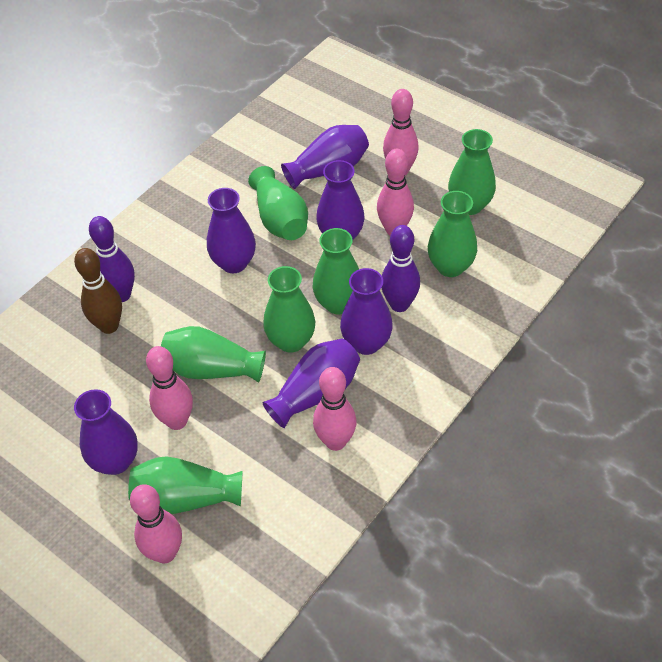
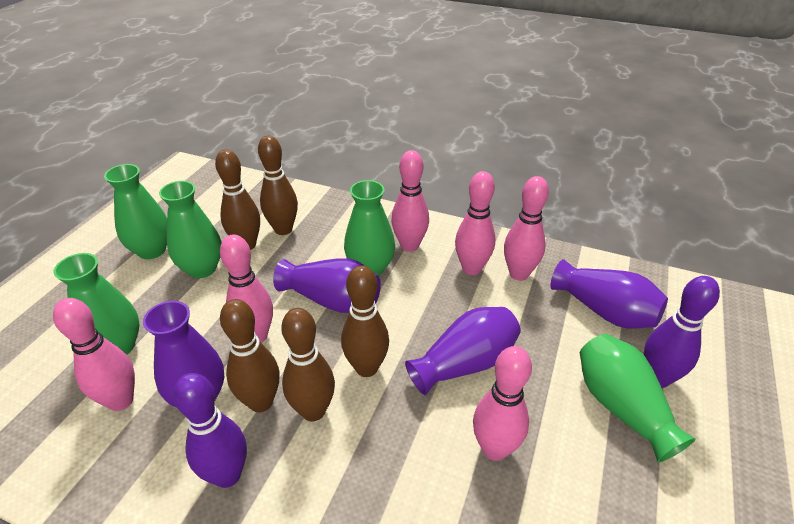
brown bowling pin: [74,248,122,334] = 1 -> [215,149,260,250] [220,299,280,412] [258,136,298,235] [281,308,335,421] [341,265,389,377] = 5
green vase: [128,456,243,514] [161,326,266,383] [248,166,308,240] [263,266,315,353] [313,228,359,314] [428,191,477,277] [448,129,496,215] = 7 -> [53,253,139,355] [104,164,167,259] [159,181,222,278] [344,180,395,276] [580,334,696,463] = 5
pink bowling pin: [130,484,182,563] [146,346,193,430] [313,367,357,451] [377,149,414,236] [383,89,419,176] = 5 -> [53,298,135,411] [220,234,273,343] [391,150,429,252] [455,171,495,275] [473,346,532,461] [504,176,549,281] = 6
purple vase: [74,389,138,475] [207,188,256,273] [263,339,360,428] [281,125,369,189] [316,160,365,240] [340,268,393,355] = 6 -> [143,301,224,408] [273,258,381,313] [405,307,521,395] [551,259,668,328] = 4

